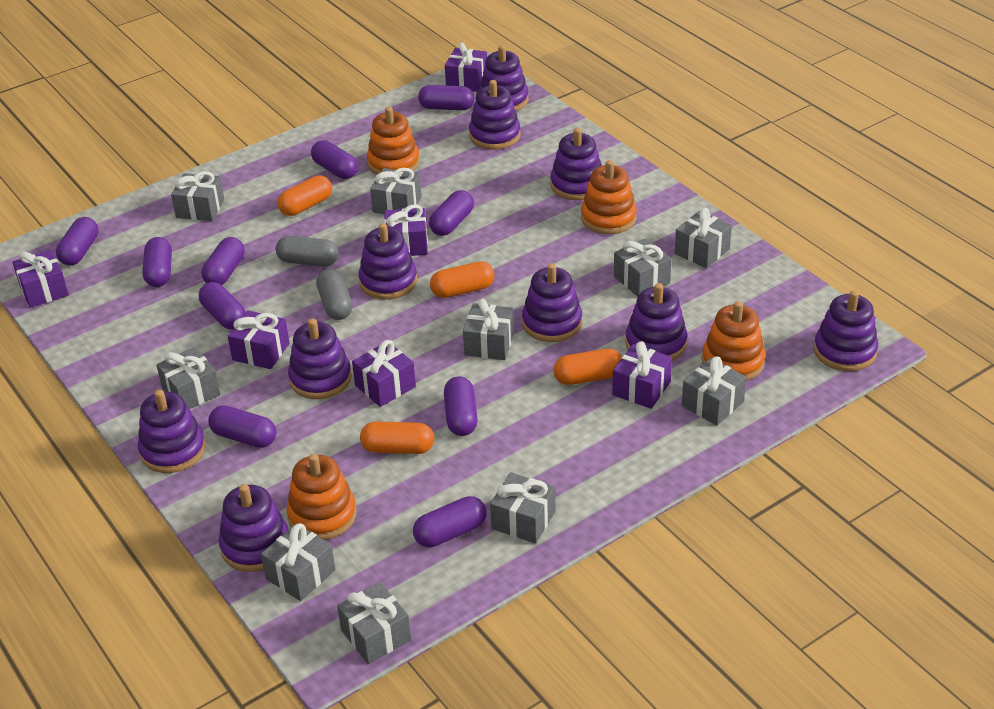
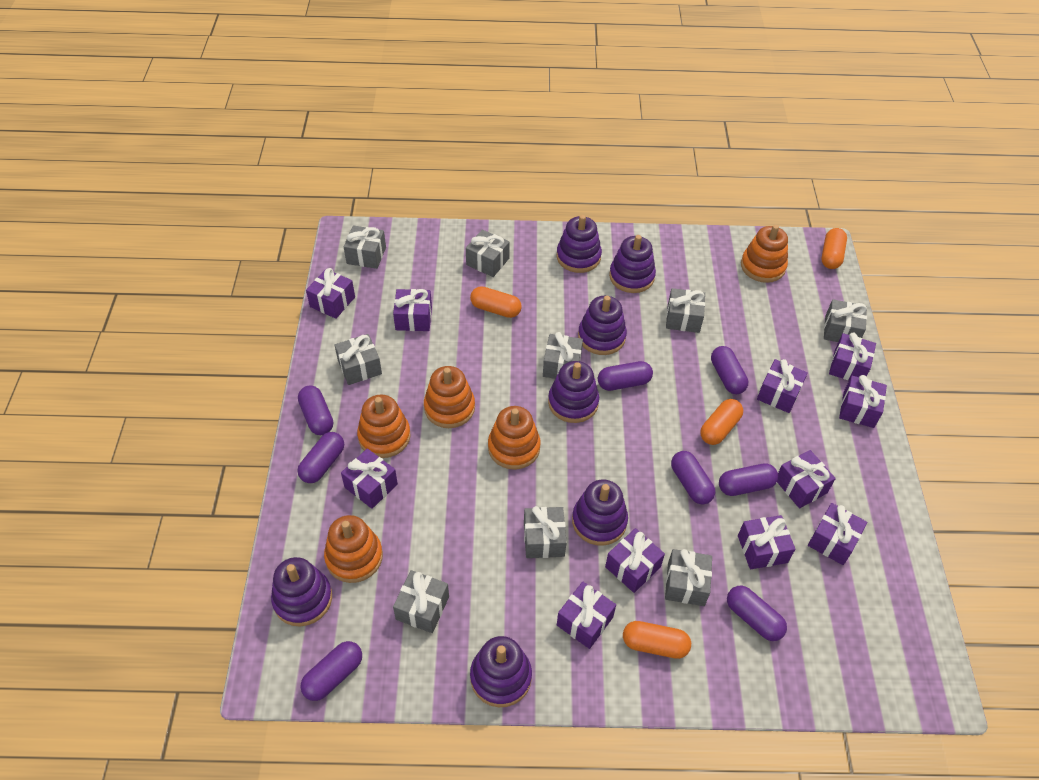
grey capsule: [275,236,339,267] [316,269,353,320] = 2 -> none = 0
grey gift: [156,347,220,409] [171,171,224,221] [261,523,335,601] [337,582,411,664] [370,168,421,214] [463,299,514,360] [490,472,555,544] [614,238,672,297] [675,208,732,268] [682,357,747,425] = 10 -> [335,334,382,385] [344,225,386,269] [393,570,449,633] [466,230,510,277] [524,506,567,558] [543,332,583,379] [665,549,712,606] [666,288,705,333] [824,299,867,342] = 9
orange stacking toy: [286,454,356,540] [367,107,420,175] [581,160,637,234] [702,301,766,381] = 4 -> [324,515,383,583] [357,394,411,458] [424,366,475,428] [488,406,541,470] [741,225,788,283] = 5
purple capsule: [56,217,98,266] [142,237,172,287] [199,282,246,329] [201,237,245,285] [208,405,276,448] [311,140,358,179] [413,496,487,547] [418,85,475,110] [429,190,474,236] [444,377,478,436] = 10 -> [297,432,344,483] [298,386,333,435] [300,641,362,701] [598,361,653,391] [671,451,715,505] [711,346,748,394] [719,463,778,496] [727,586,787,641] = 8
purple gift: [12,250,69,308] [228,310,290,369] [352,340,416,407] [384,204,428,256] [445,43,487,92] [612,341,672,409] = 6 -> [306,268,355,319] [341,449,398,509] [393,289,432,331] [557,582,616,649] [605,528,665,593] [738,515,795,569] [757,359,808,413] [777,450,836,508] [808,503,867,565] [829,332,876,380] [839,375,887,428] = 11
purple stacking toy: [138,390,206,473] [219,484,289,572] [288,319,352,399] [359,223,417,300] [469,80,521,150] [479,45,529,111] [522,263,582,342] [550,128,602,200] [625,283,687,361] [814,290,878,371] = 10 -> [271,557,332,626] [470,636,532,707] [548,361,599,423] [557,215,602,273] [572,480,628,546] [578,296,627,355] [609,235,656,293] = 7

